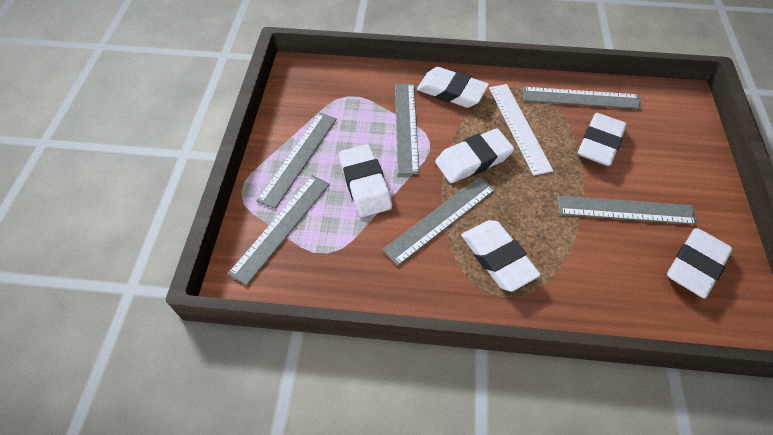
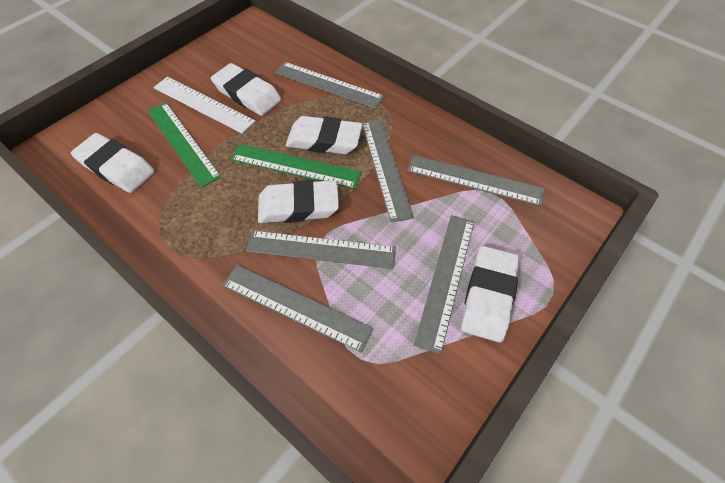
green ruler: none = 0 -> [148,102,221,188] [231,144,362,189] = 2
white eraser: [339,144,392,217] [417,67,489,108] [435,128,514,183] [461,220,541,292] [578,113,627,166] [667,228,732,298] = 6 -> [71,133,155,193] [211,63,281,116] [258,180,339,223] [286,116,362,154] [461,246,519,343] = 5

